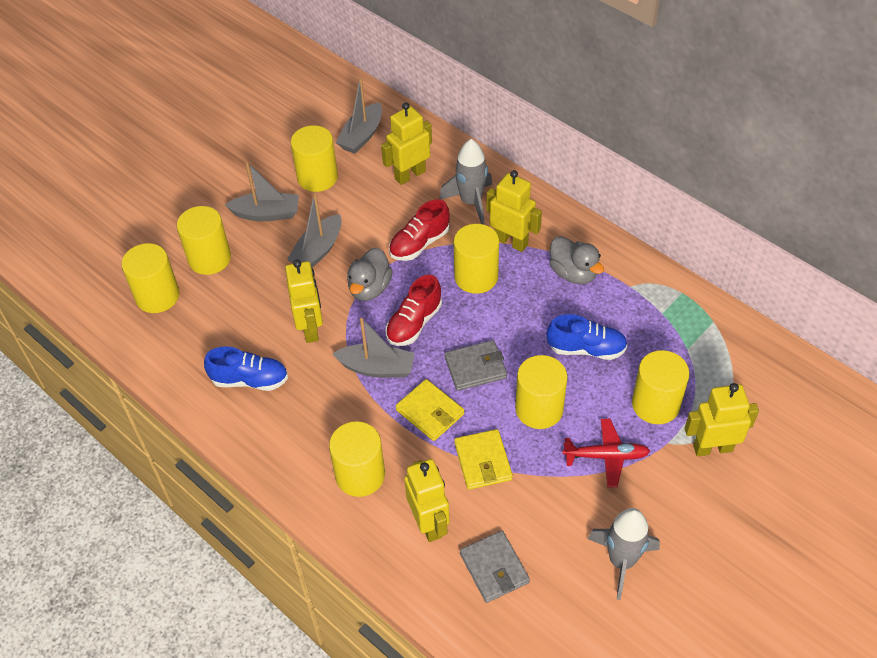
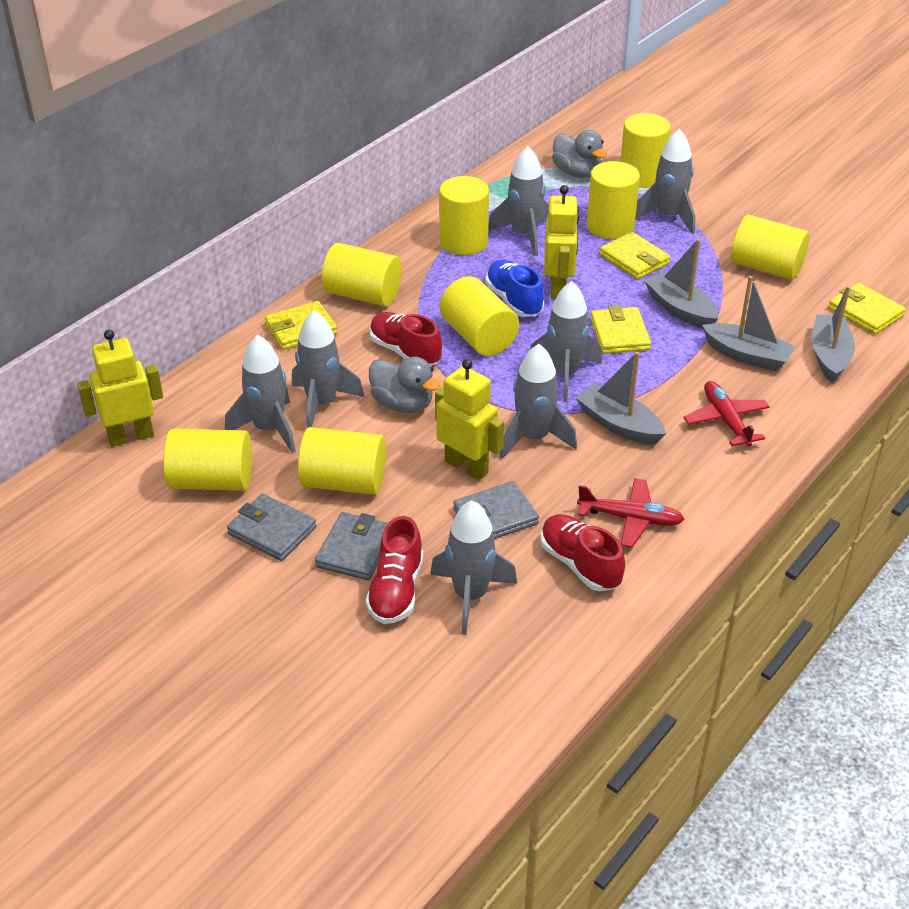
blue shoe: [204,346,288,391] [547,314,628,360] = 2 -> [485,260,544,317] = 1
grey rocket: [439,139,492,225] [588,508,660,600] = 2 -> [225,335,296,453] [292,310,364,428] [430,500,517,635] [488,146,549,256] [499,344,577,459] [530,281,602,402] [636,129,696,235] = 7
grey wallet: [445,340,507,391] [460,531,530,603] = 2 -> [227,493,316,561] [315,512,388,580] [453,481,539,539] = 3
red plane: [562,419,650,487] = 1 -> [577,478,684,548] [683,381,770,447] = 2
red shoe: [385,275,442,346] [389,199,450,261] = 2 -> [366,516,423,624] [369,312,442,366] [541,514,625,591] = 3
yellow cylinder: [121,243,179,313] [177,206,231,275] [291,125,338,192] [329,421,385,497] [454,224,499,294] [515,355,568,429] [632,350,690,424] = 7 -> [163,429,252,491] [298,427,386,495] [322,243,402,307] [439,176,489,255] [439,276,519,356] [587,161,640,239] [620,113,671,188] [731,215,810,280] = 8
yellow robot: [285,260,323,343] [381,102,432,185] [404,459,449,542] [486,170,542,252] [684,383,759,456] = 5 -> [77,330,163,447] [435,359,504,481] [544,185,579,299] = 3
yellow wallet: [396,379,464,441] [454,429,513,490] = 2 -> [265,301,337,350] [590,305,651,354] [599,232,670,279] [828,283,906,334] = 4

